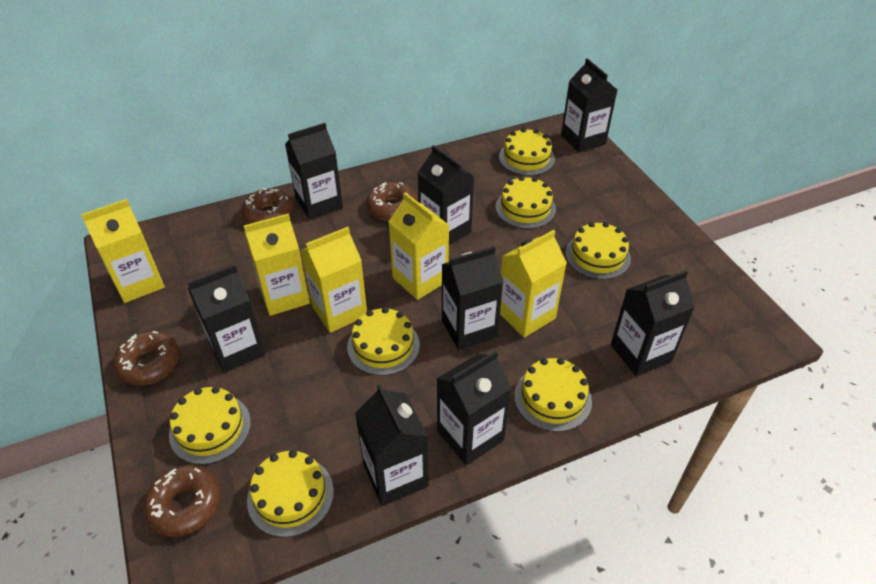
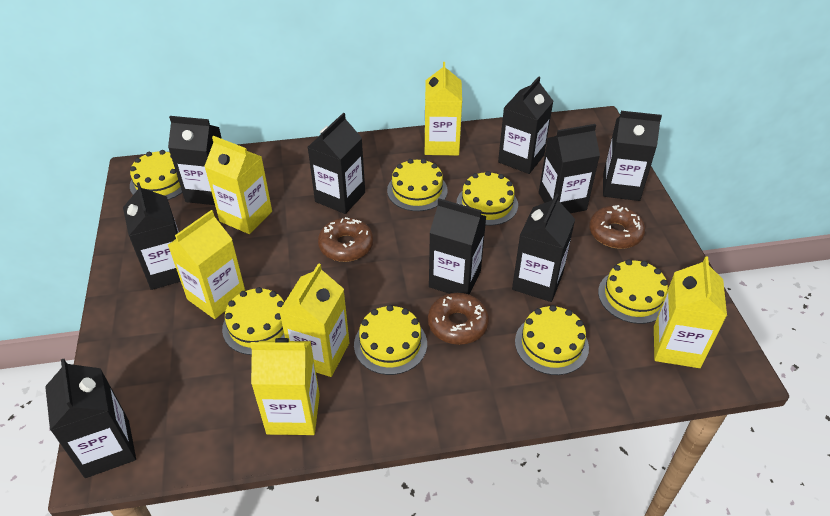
black carton: [187,265,266,373] [285,123,343,220] [355,384,429,506] [418,145,474,245] [437,351,512,465] [442,246,503,350] [561,58,617,153] [611,270,695,376] = 8 -> [45,359,136,478] [123,182,181,290] [168,116,222,205] [308,113,365,214] [429,199,486,295] [498,76,553,174] [512,193,575,302] [539,124,600,213] [603,111,662,201] = 9
brown donut: [113,331,180,385] [143,465,221,537] [241,188,294,224] [366,182,418,221] = 4 -> [318,217,374,262] [428,293,489,345] [589,205,645,249] = 3
yellow carton: [81,199,165,303] [244,213,310,316] [300,227,367,333] [388,192,449,300] [500,230,567,337] = 5 -> [168,210,245,319] [204,136,272,234] [250,338,320,435] [279,263,350,377] [425,62,462,155] [654,256,727,368] = 6

